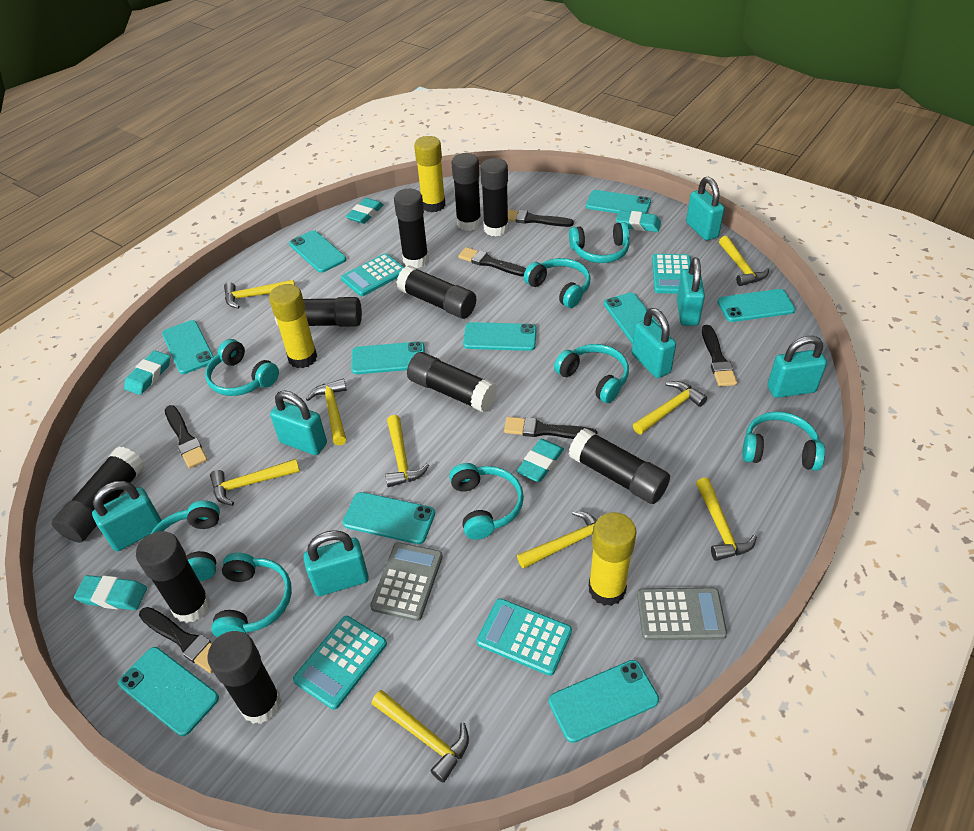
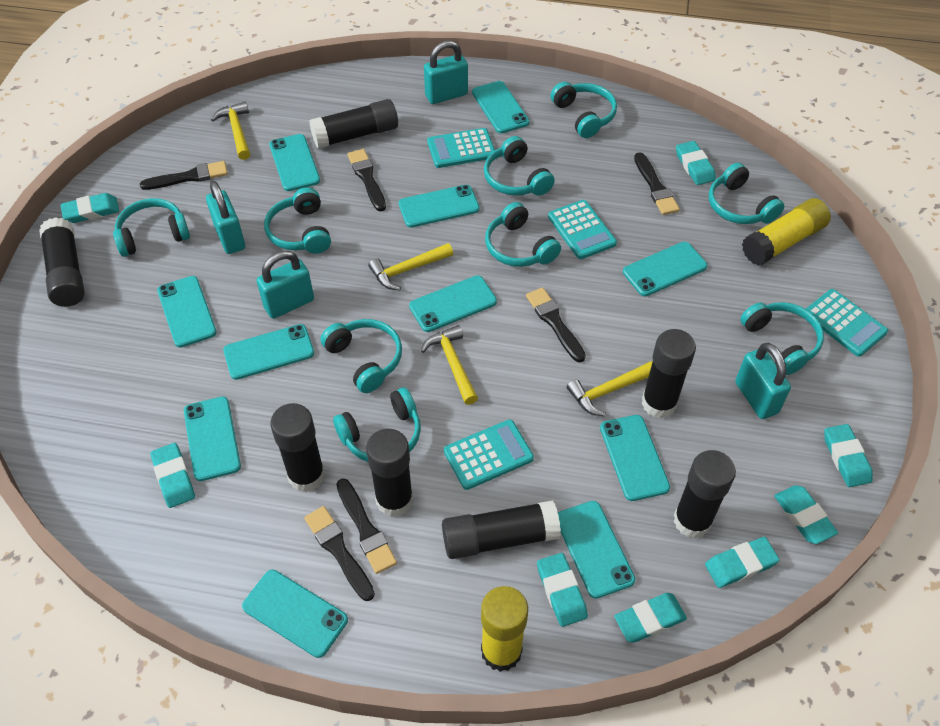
black glue stick: [52,446,145,543] [136,531,211,623] [207,631,281,724] [275,297,362,327] [394,189,429,268] [396,265,476,319] [407,352,497,412] [451,153,481,231] [480,158,509,237] [569,428,670,504] = 10 -> [39,217,85,307] [270,403,325,492] [309,99,398,149] [366,428,413,517] [442,500,561,559] [642,329,696,419] [673,450,736,539] = 7
grey calculator: [370,542,443,621] [637,588,727,641] = 2 -> none = 0
turquoise eraser: [74,575,147,610] [124,351,170,395] [346,198,384,224] [516,439,564,482] [616,210,661,232] = 5 -> [61,193,119,223] [150,443,195,508] [537,553,588,627] [614,593,687,642] [676,141,716,185] [705,537,779,588] [774,485,838,544] [824,424,873,487] = 8
turquoise headphones: [151,500,220,581] [205,339,279,396] [211,553,292,638] [449,463,524,540] [524,258,590,308] [554,344,629,403] [569,222,630,263] [742,412,825,471] = 8 -> [113,198,190,257] [264,188,331,254] [321,319,402,393] [333,388,421,462] [484,136,555,196] [485,202,561,267] [550,82,617,138] [709,163,784,224] [740,302,824,375] = 9
turquoise padlock: [92,481,162,551] [270,390,327,455] [303,530,369,596] [632,308,676,378] [677,257,705,326] [686,177,724,241] [768,336,827,398] = 7 -> [206,181,245,254] [256,251,314,319] [424,41,468,104] [735,343,791,419] = 4
turquoise phone: [118,647,219,736] [162,320,214,374] [289,230,346,273] [343,492,435,544] [351,341,425,374] [463,322,537,351] [549,660,659,743] [586,190,651,214] [604,293,661,344] [717,289,795,322] = 10 -> [157,276,217,347] [184,397,241,481] [223,324,314,380] [242,570,348,658] [269,134,320,191] [399,185,480,228] [409,275,497,332] [472,81,529,133] [558,501,635,599] [600,415,670,501] [623,242,707,296] = 11
yellow glue stick: [269,284,317,368] [414,136,446,212] [589,512,637,606] = 3 -> [481,586,528,672] [742,198,831,266] = 2
yellow hammer: [210,459,300,506] [224,280,295,309] [306,379,347,446] [372,690,469,783] [385,415,429,487] [517,511,597,569] [633,381,707,435] [696,477,757,561] [719,236,769,286] = 9 -> [211,102,250,160] [368,243,453,290] [421,325,478,405] [567,361,652,416] = 4

